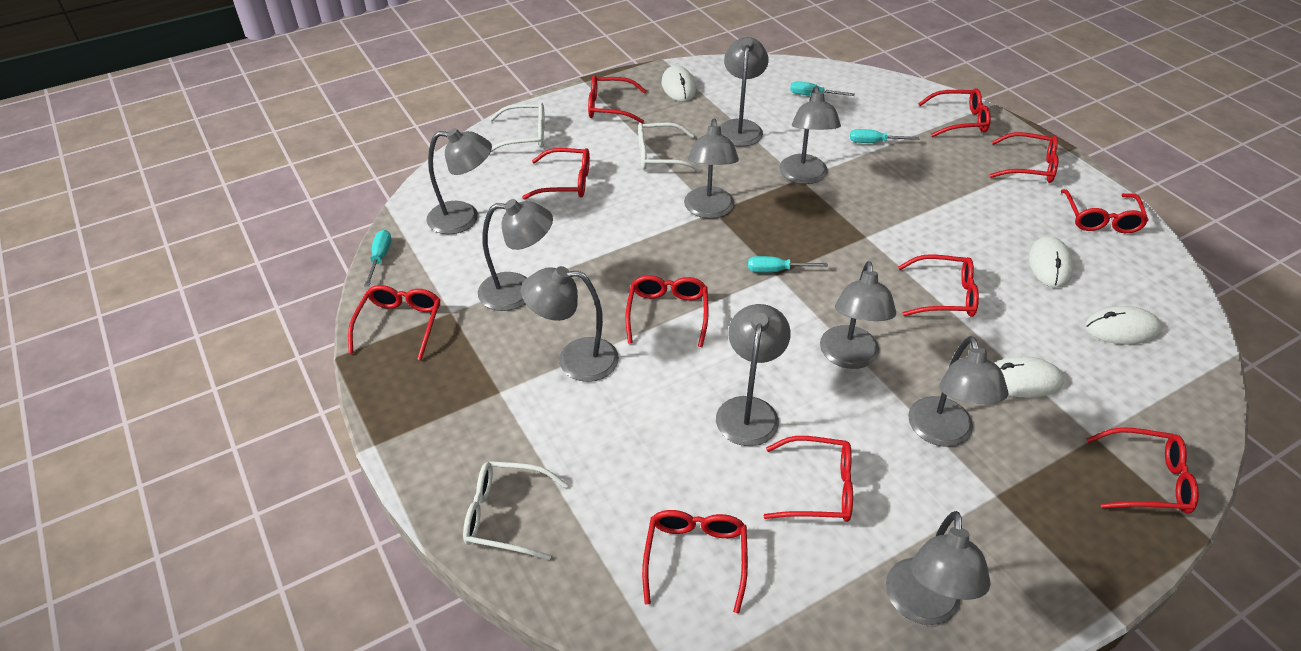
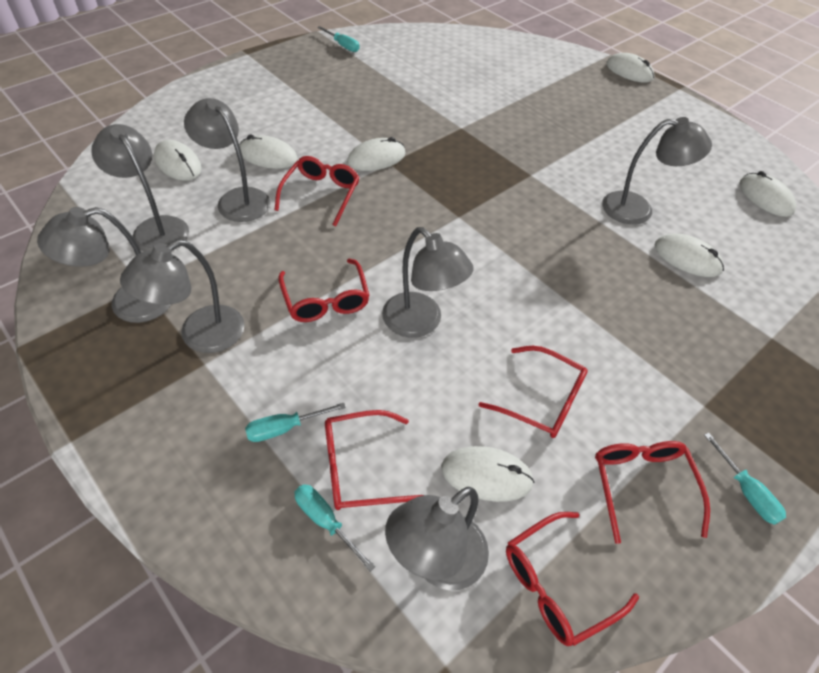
grey lamp: [427,128,492,234] [478,199,553,311] [521,266,619,382] [684,119,739,219] [716,304,791,446] [720,37,769,147] [779,86,841,184] [820,261,896,369] [886,511,991,625] [908,336,1008,447] = 10 -> [37,207,171,323] [91,124,189,252] [120,239,245,353] [184,98,270,222] [382,227,473,338] [385,487,489,590] [602,117,712,224] = 7
red glasses: [348,285,440,360] [522,148,590,200] [588,75,647,123] [626,275,709,347] [642,510,748,613] [763,436,853,522] [898,254,979,317] [918,88,991,137] [990,132,1059,183] [1061,189,1149,233] [1086,427,1199,514] = 11 -> [274,156,360,226] [278,258,370,322] [325,410,424,510] [479,346,588,438] [506,512,639,646] [595,441,710,544] = 6
white glasses: [463,461,568,560] [489,102,545,153] [638,123,701,171] = 3 -> none = 0
white mouse: [662,65,696,101] [995,356,1064,398] [1029,236,1073,288] [1085,306,1162,345] = 4 -> [154,140,202,181] [239,135,298,169] [347,137,406,171] [441,446,534,502] [606,53,654,83] [655,234,724,277] [739,171,796,217] = 7

